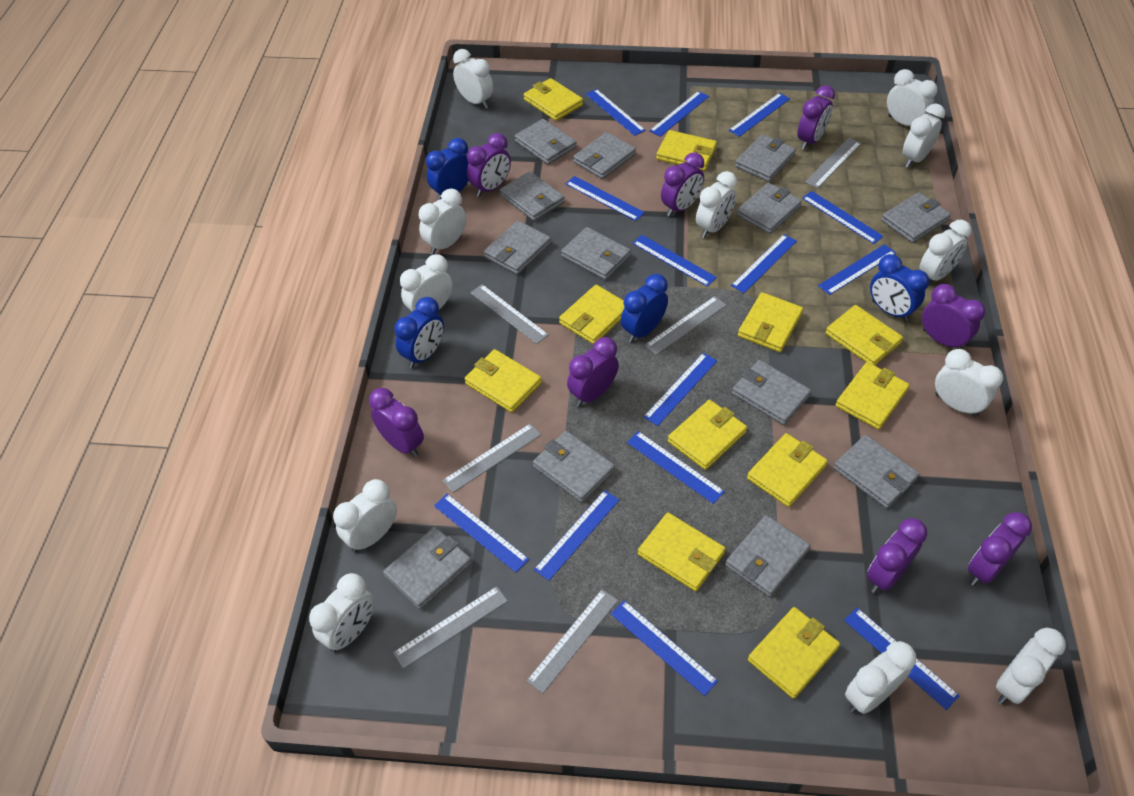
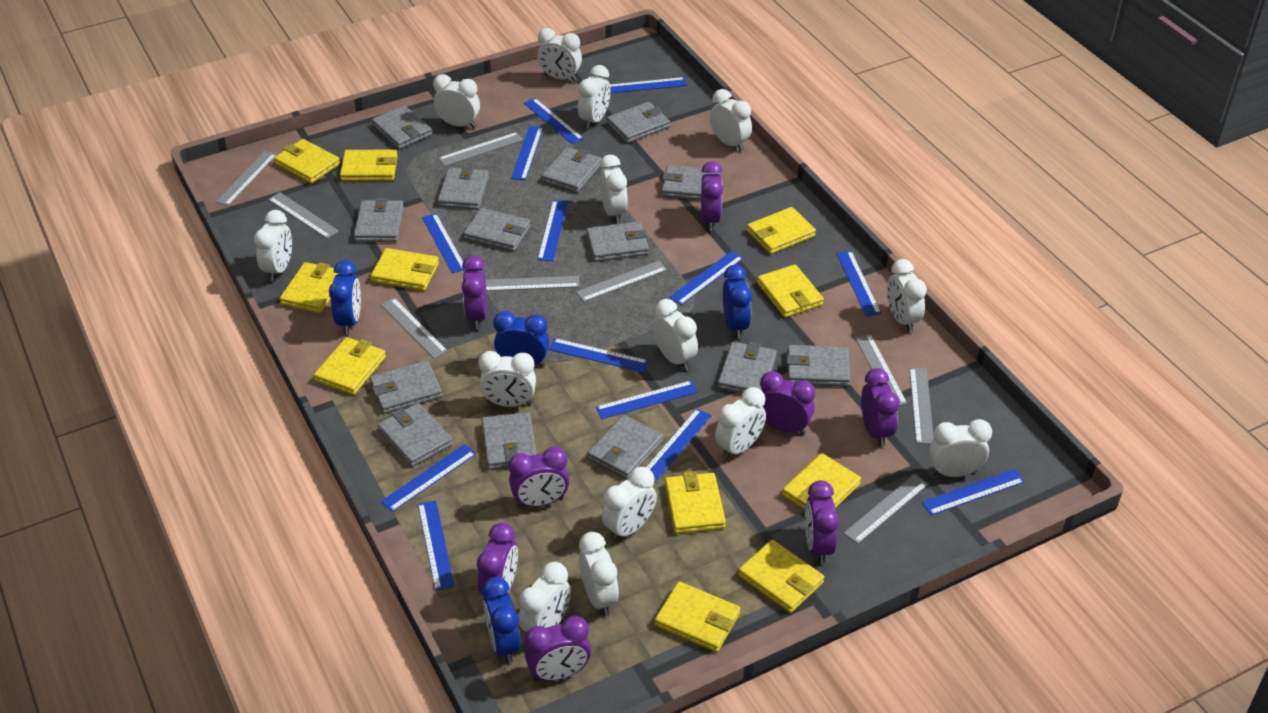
blue ruler: [434,494,529,572] [534,490,619,581] [565,176,645,221] [586,89,646,136] [611,600,718,696] [627,431,725,504] [632,235,717,287] [643,353,717,426] [649,91,709,137] [729,93,790,137] [731,234,797,293] [802,191,884,244] [818,244,896,295] [844,608,960,710] = 14 -> [381,444,476,512] [418,500,455,591] [422,213,466,273] [511,126,543,180] [524,98,584,144] [537,200,568,261] [548,338,649,372] [595,381,698,419] [610,77,687,93] [646,408,712,482] [669,251,743,305] [836,251,881,316] [921,469,1025,515] = 13
grey ruler: [393,586,508,669] [442,423,541,493] [470,284,549,344] [527,589,618,694] [645,296,726,355] [805,138,861,188] = 6 -> [216,151,277,206] [268,192,339,239] [381,298,448,358] [438,132,523,166] [486,276,580,291] [576,261,667,302] [843,474,928,544] [855,334,907,406] [910,368,934,444] = 9
grey wallet: [383,527,472,610] [484,221,551,275] [500,171,565,221] [515,119,577,165] [533,431,615,503] [561,227,631,280] [573,132,636,179] [725,515,810,597] [732,360,811,425] [735,134,796,182] [736,183,802,234] [833,435,919,509] [881,192,951,243] = 13 -> [354,198,404,242] [370,360,442,414] [372,105,432,149] [378,403,453,467] [437,166,489,210] [463,208,531,252] [481,412,537,470] [541,147,602,193] [586,221,649,262] [587,415,663,479] [607,102,670,143] [662,165,719,200] [717,342,777,394] [786,345,850,386] = 14
white clock: [309,573,374,652] [333,479,397,553] [400,254,453,311] [419,189,466,254] [453,49,493,109] [696,171,737,238] [845,641,916,714] [887,69,938,126] [903,104,945,168] [919,220,971,281] [935,349,1003,417] [996,628,1066,704] = 12 -> [254,210,292,281] [433,74,480,128] [478,351,536,407] [518,562,571,632] [538,28,582,82] [578,65,610,129] [579,532,619,616] [600,155,628,224] [602,467,657,541] [653,299,698,371] [710,89,752,151] [715,387,766,459] [887,259,927,332] [929,419,992,477] = 14

